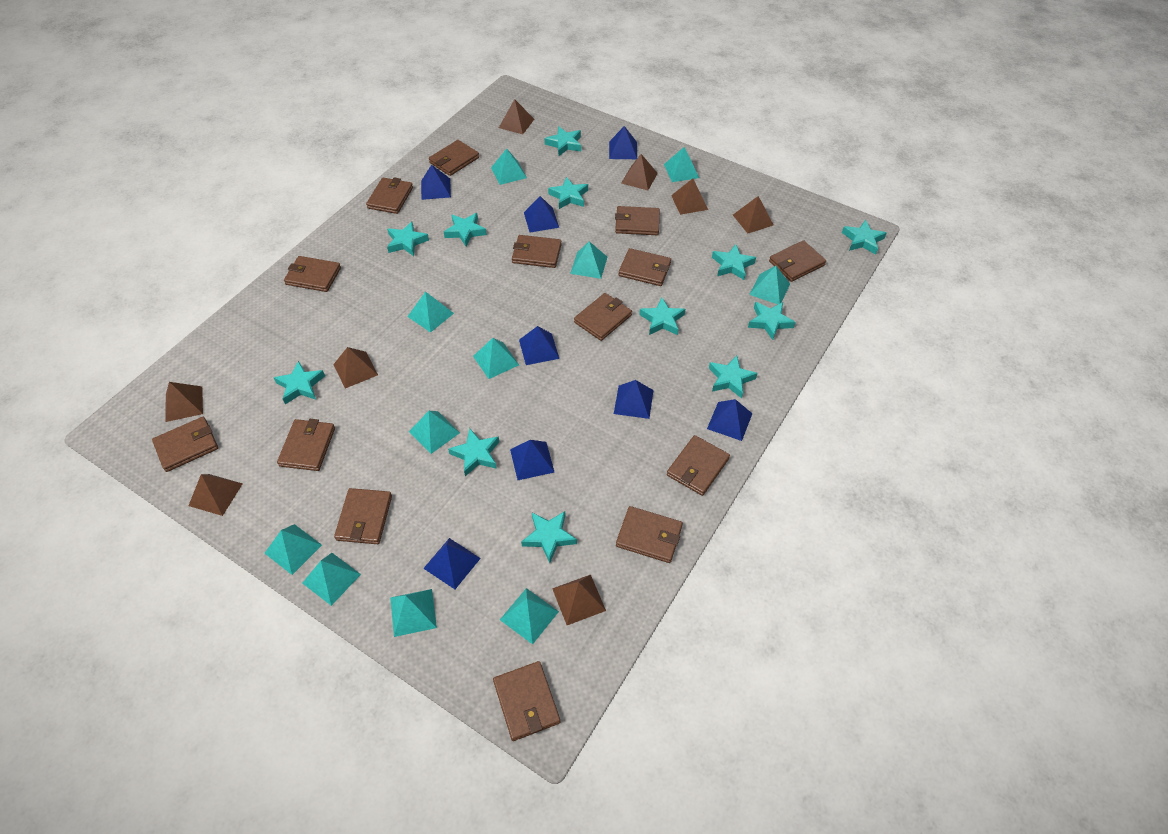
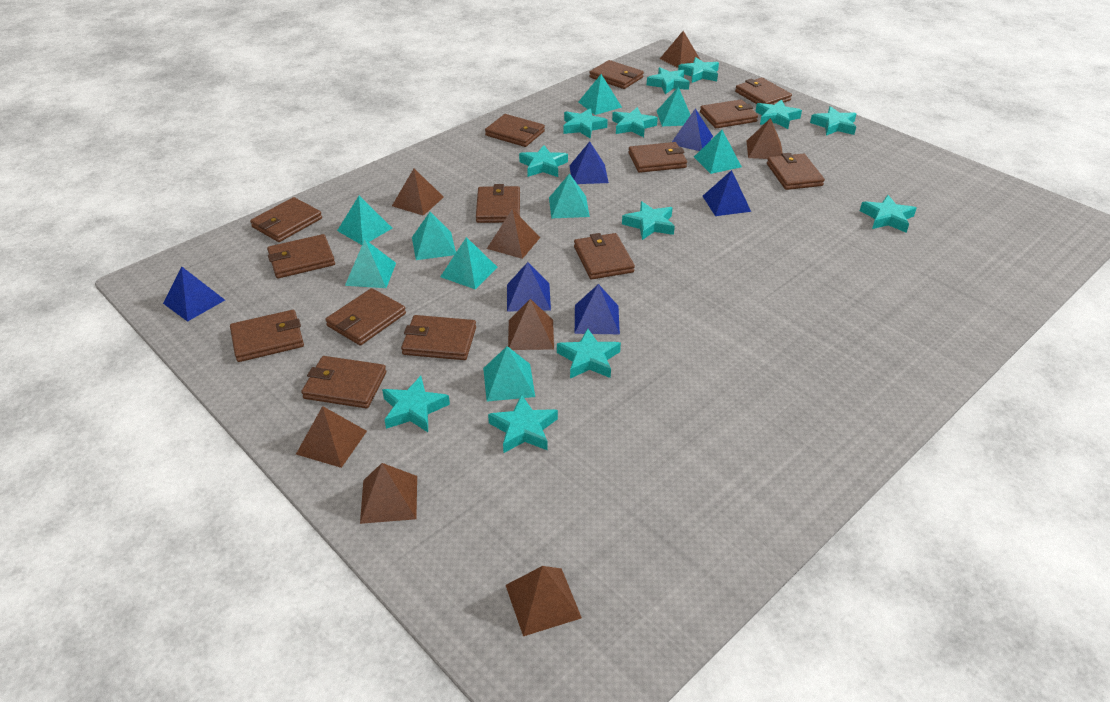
blue pyramid: [421,165,451,200] [423,538,481,589] [510,440,554,480] [519,326,559,365] [524,196,559,232] [609,126,637,159] [614,380,654,419] [707,399,753,441] = 8 -> [163,267,225,322] [507,262,551,312] [569,141,609,184] [575,284,620,334] [672,108,713,151] [703,170,751,216] = 6
turquoise pyramid: [265,524,322,575] [302,553,361,606] [390,589,437,637] [407,291,454,333] [409,411,460,454] [473,338,519,379] [491,149,527,185] [500,588,559,644] [570,241,607,279] [664,147,699,182] [749,266,790,304] = 11 -> [337,196,392,245] [345,240,396,288] [412,212,456,260] [440,237,497,289] [483,346,535,402] [549,173,590,218] [579,74,622,115] [657,87,690,126] [694,130,742,174] = 9

